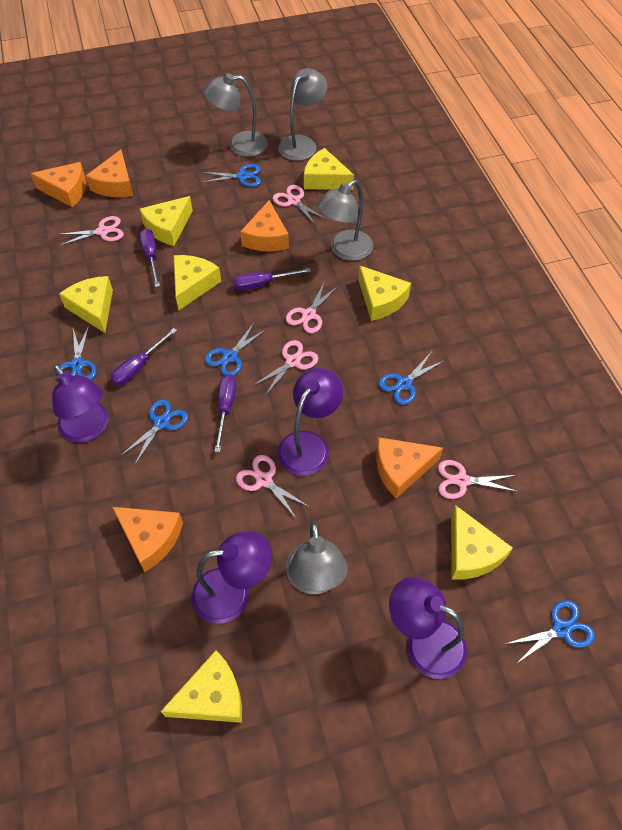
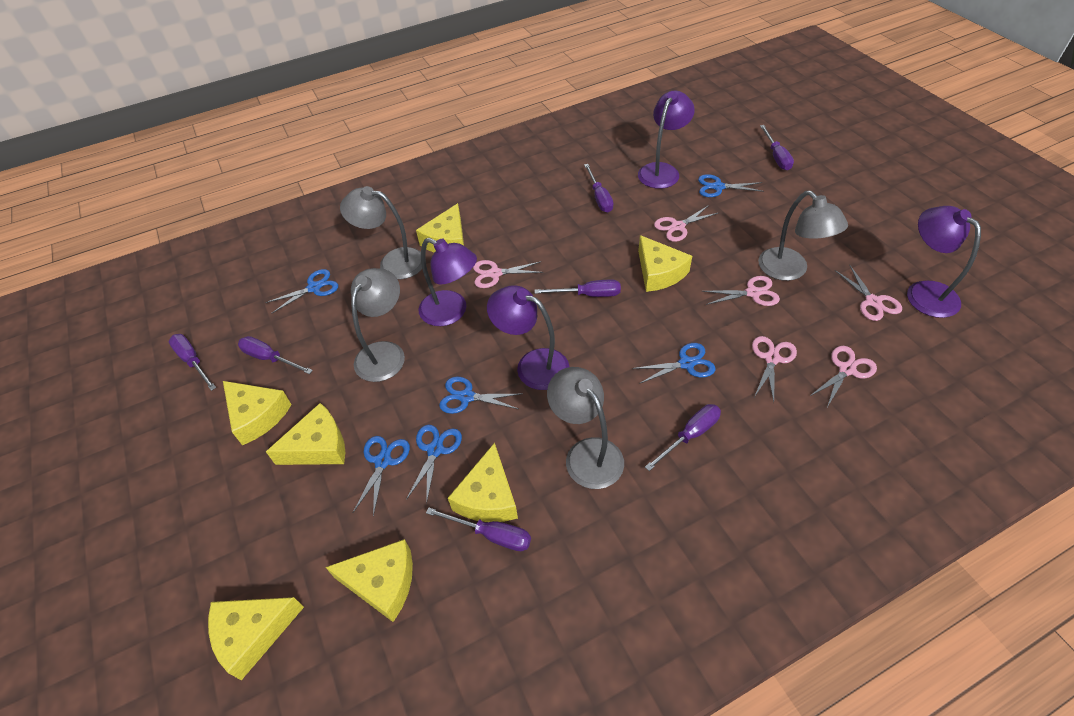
orange cheese: [30,162,86,207] [86,149,133,197] [112,507,183,572] [240,200,289,251] [376,437,443,498] = 5 -> none = 0
purple screwdriver: [110,328,177,385] [139,229,160,287] [215,374,236,452] [233,268,311,291] = 4 -> [169,334,216,391] [238,336,313,374] [426,507,531,551] [535,280,621,297] [584,164,614,212] [645,404,721,471] [760,125,794,170] = 7

